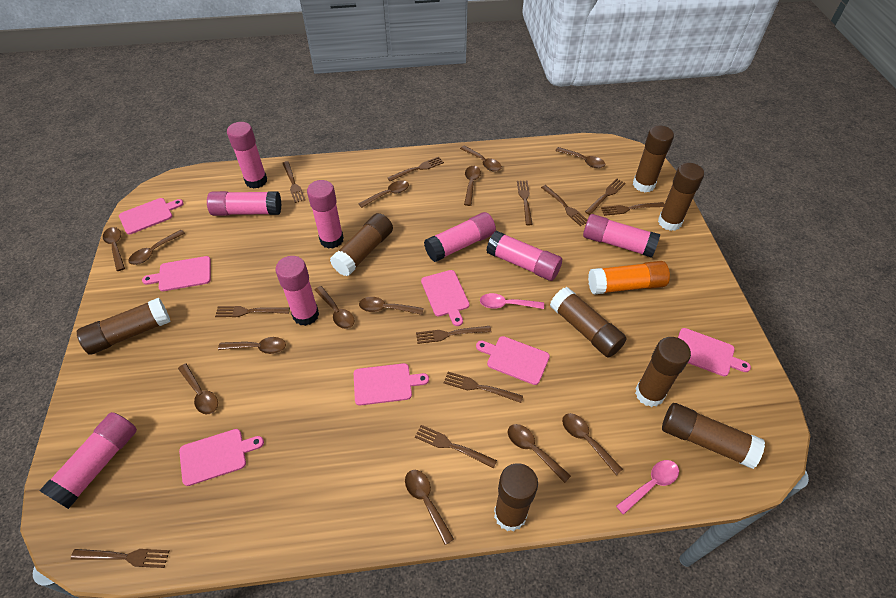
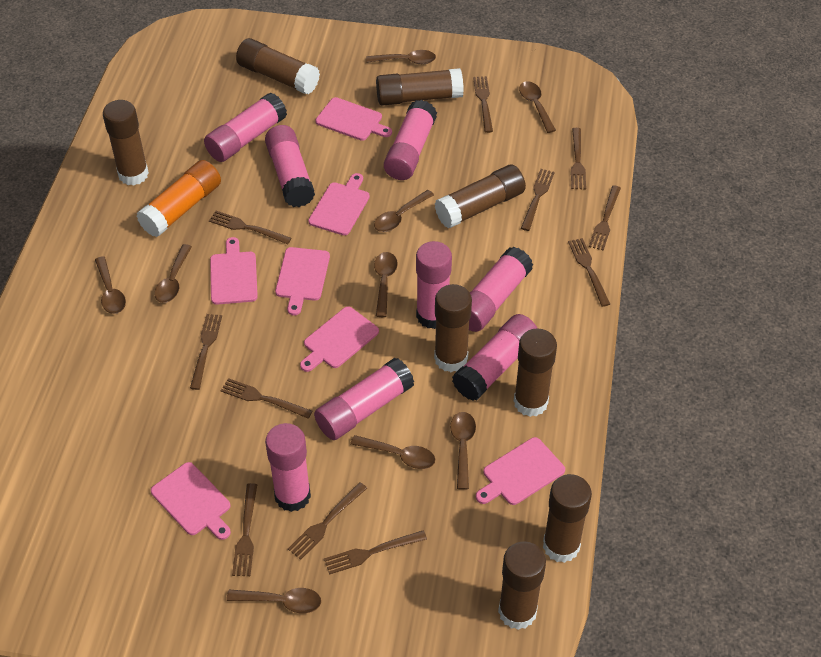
brown spoon: [103,227,125,271] [128,230,185,265] [178,363,218,414] [218,337,286,354] [315,286,355,329] [358,180,409,208] [359,297,424,315] [405,470,454,545] [460,145,502,172] [464,166,481,206] [507,424,571,483] [555,147,606,168] [562,413,623,475] = 13 -> [95,256,126,314] [155,244,192,303] [227,588,321,613] [350,435,435,469] [366,50,436,64] [374,190,434,232] [374,252,398,317] [450,412,476,490] [519,81,556,133] = 9
pink spoon: [480,293,544,309] [616,460,679,515] = 2 -> none = 0

